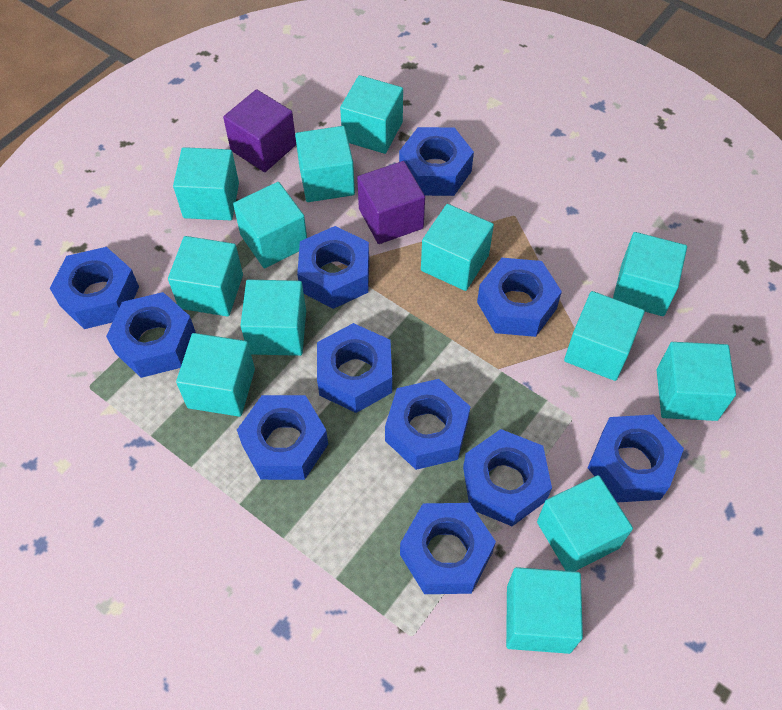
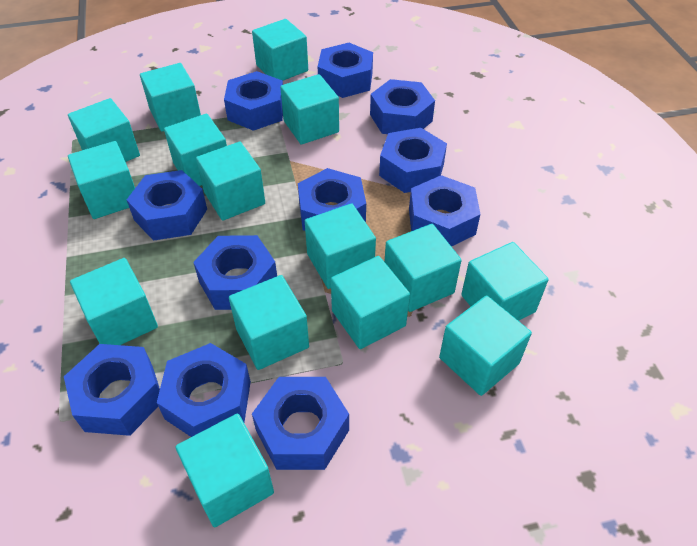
purple cube: [223,89,296,172] [357,161,425,244] = 2 -> none = 0
turquoise cube: [168,236,243,317] [173,147,239,220] [176,333,255,417] [233,182,307,268] [240,280,306,356] [295,126,355,202] [340,75,403,154] [421,204,494,291] [506,567,583,654] [537,475,633,571] [564,291,645,381] [613,232,687,316] [657,342,736,421] = 13 -> [68,98,140,162] [68,141,135,219] [70,258,158,345] [140,63,201,132] [164,114,227,186] [175,414,274,527] [196,142,265,221] [229,275,309,370] [252,19,308,81] [280,74,339,145] [305,203,376,289] [331,256,410,349] [385,224,462,312] [439,295,532,396] [461,242,549,321] = 15

